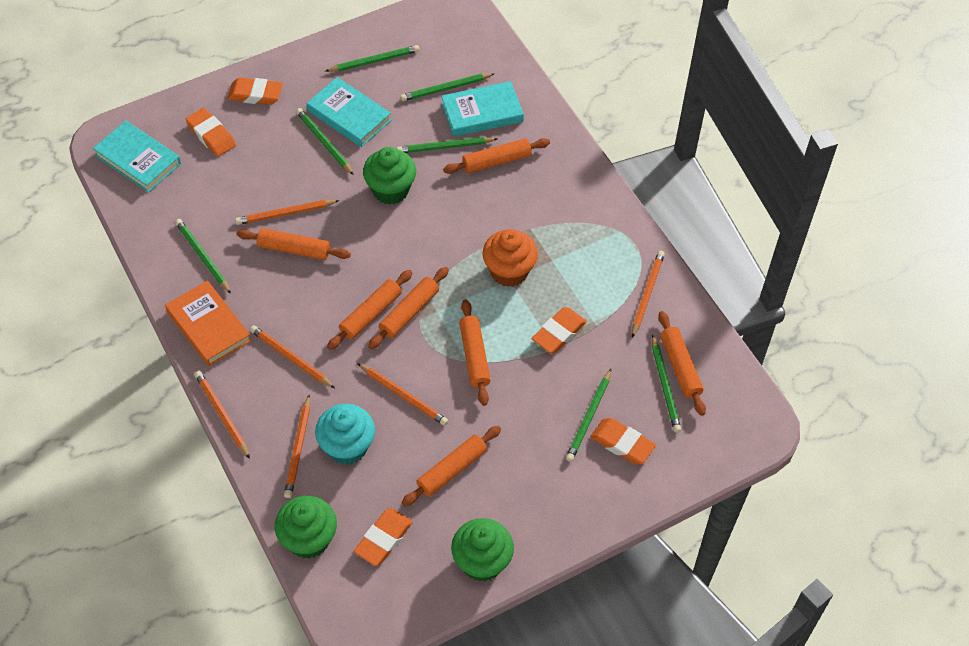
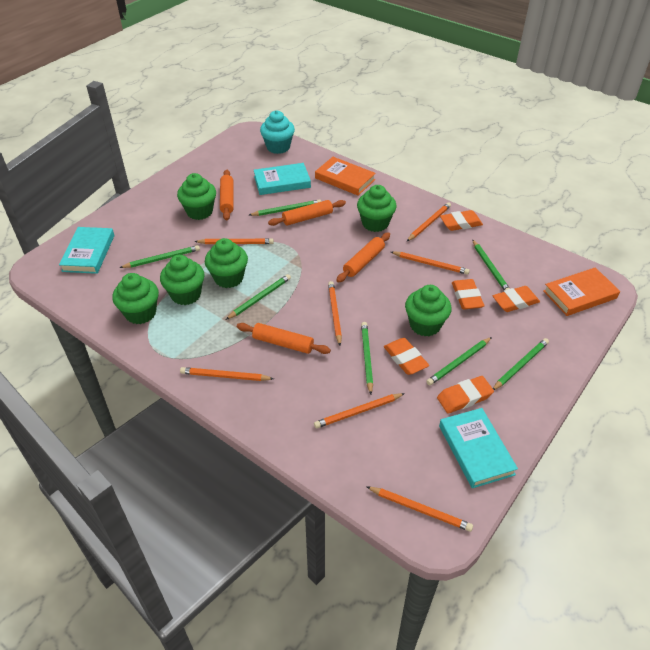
green cupcake: [275,496,337,559] [363,147,416,205] [451,518,514,581] = 3 -> [112,273,159,324] [160,255,205,305] [177,173,216,220] [205,238,248,288] [357,185,396,232] [405,285,451,336] = 6
orange book: [165,280,251,366] = 1 -> [315,157,376,196] [543,267,620,316] = 2
orange cupcake: [483,229,538,287] = 1 -> none = 0
orange pencil: [194,371,250,459] [235,200,340,225] [250,325,335,388] [284,395,310,498] [357,363,448,426] [632,250,665,338] = 6 -> [180,367,274,381] [194,238,274,244] [314,393,405,428] [328,281,342,345] [366,486,473,532] [391,251,470,275] [407,202,451,241] = 7
orange rolling pin: [237,228,351,260] [327,270,412,350] [368,267,449,349] [402,426,501,506] [443,138,550,174] [459,299,491,406] [658,311,706,416] = 7 -> [220,170,233,220] [237,323,331,354] [268,200,346,226] [336,232,390,283] = 4

